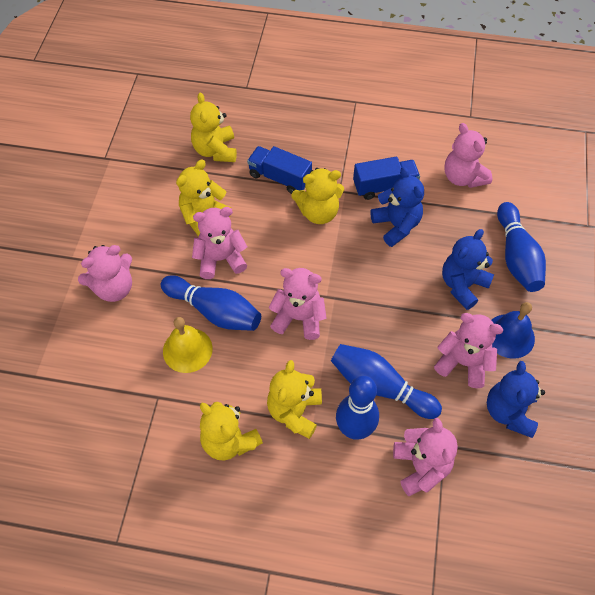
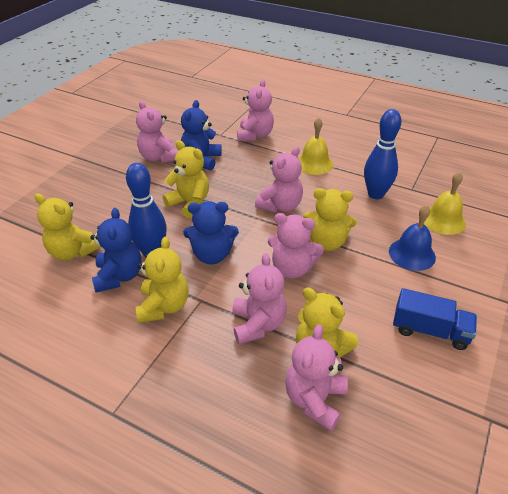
blue bowling pin: [161,275,261,331] [331,344,442,419] [336,376,379,440] [497,202,546,292] = 4 -> [126,163,167,256] [364,109,401,199] = 2
blue truck: [247,146,312,194] [353,157,420,200] = 2 -> [393,288,477,350] = 1
yellow bell: [163,317,213,373] = 1 -> [299,118,333,175] [424,172,466,235] = 2

